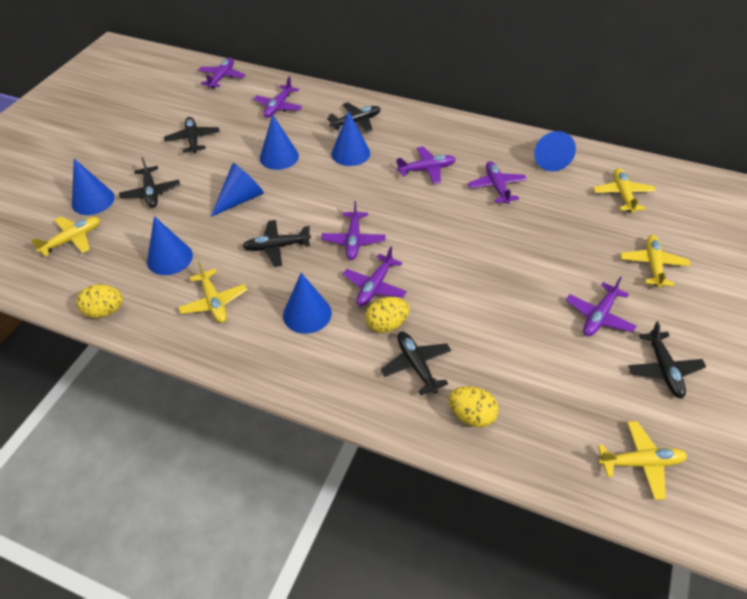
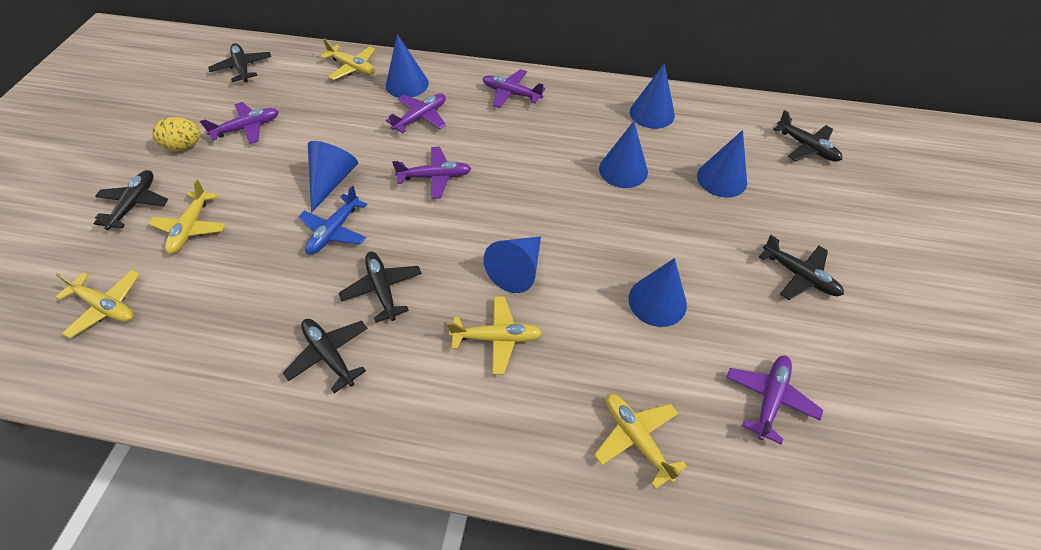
blue plane: none = 0 -> [298,186,368,254] = 1
purple plane: [198,58,245,89] [253,76,302,118] [321,201,386,260] [343,247,407,306] [396,147,456,184] [468,161,527,204] [566,276,636,336] = 7 -> [200,102,279,144] [386,93,446,133] [392,147,471,199] [483,69,546,108] [726,355,823,445] = 5
yellow egg: [77,284,123,318] [365,297,410,333] [449,386,499,428] = 3 -> [152,117,201,151] = 1

